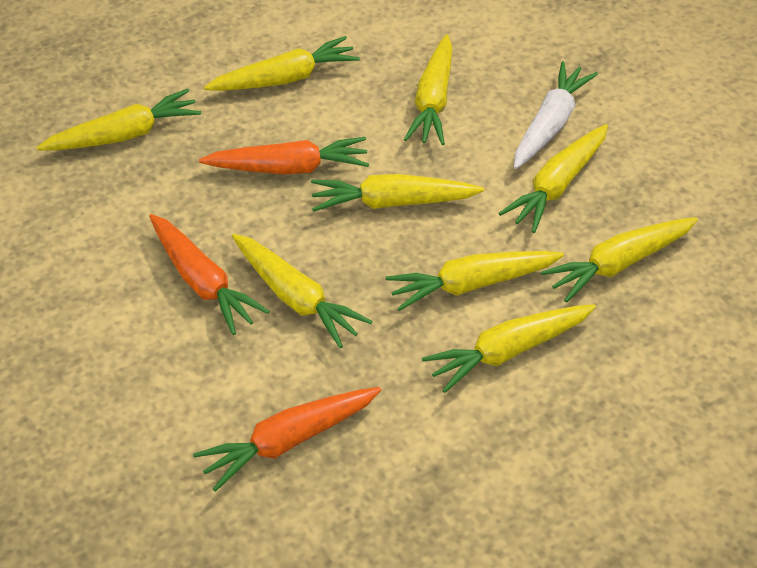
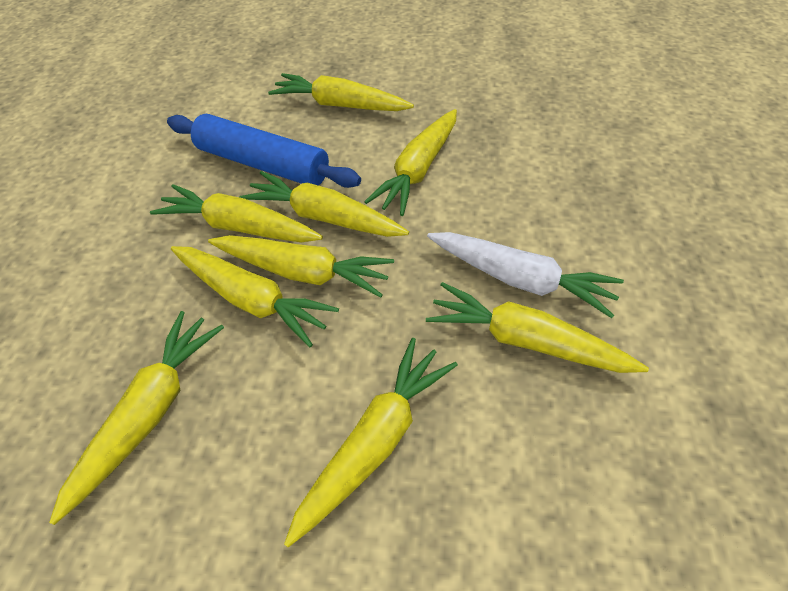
blue rolling pin: none = 0 -> [167,114,361,188] = 1
orange carrot: [149,214,270,335] [193,387,381,492] [199,137,369,175] = 3 -> none = 0

